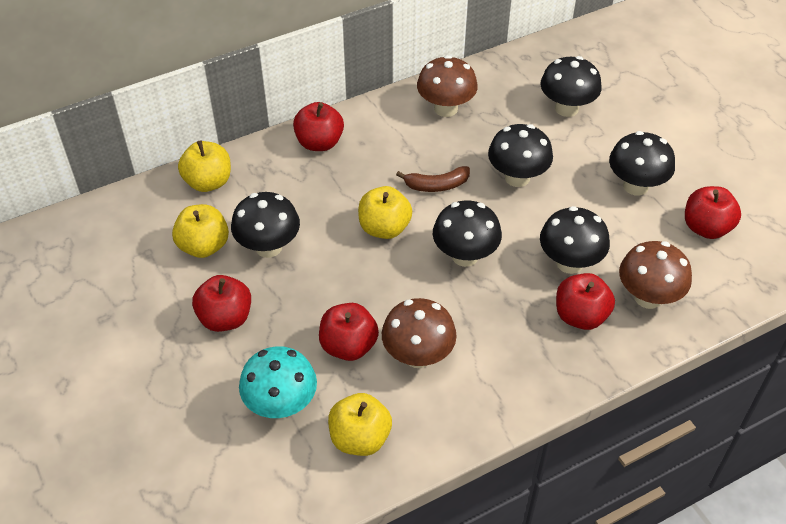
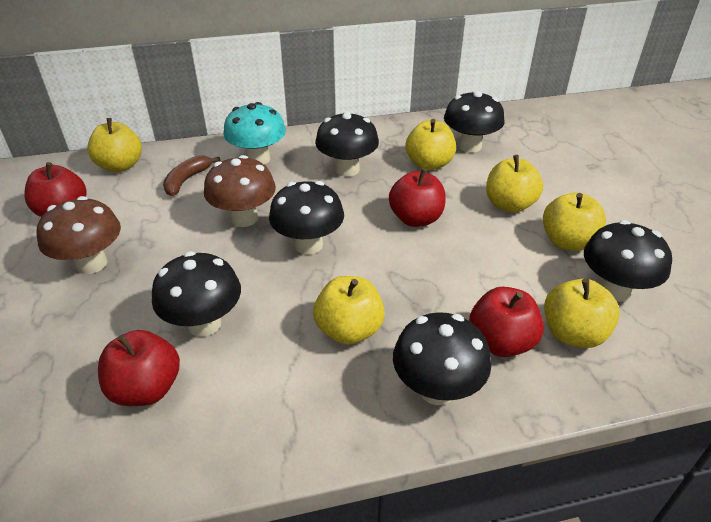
brown mushroom: [382,298,457,368] [417,55,478,117] [619,241,692,309] = 3 -> [37,196,121,274] [204,155,276,227] = 2
red apple: [192,275,251,332] [293,102,344,151] [319,303,379,361] [556,273,615,330] [685,186,741,239] = 5 -> [24,162,87,217] [98,330,180,406] [389,168,446,227] [469,287,544,357] = 4
yellow apple: [172,204,229,258] [178,140,231,192] [328,393,392,456] [358,186,412,239] = 4 -> [87,118,142,172] [313,276,385,345] [405,119,456,170] [486,155,543,213] [543,192,606,251] [544,279,620,348] = 6

